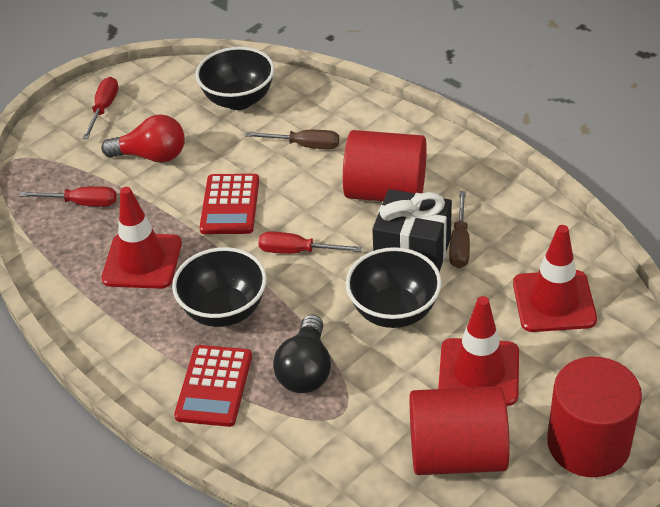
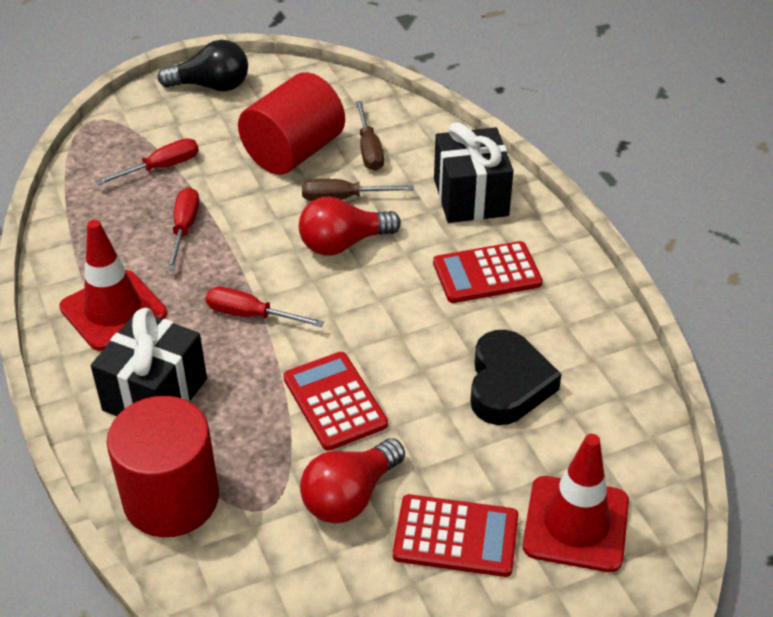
black bowl: [172,247,267,327] [196,47,275,110] [346,247,442,328] = 3 -> none = 0
black gift: [372,189,452,272] = 1 -> [91,308,207,416] [434,122,514,223] = 2
black heart: none = 0 -> [470,330,562,425] = 1
red calculator: [174,345,252,427] [199,174,259,234] = 2 -> [283,352,388,451] [393,494,518,577] [433,241,543,303] = 3
red cylinder: [343,130,427,201] [410,386,510,475] [547,357,642,477] = 3 -> [107,396,219,537] [238,72,345,175] = 2
red light bulb: [101,114,185,163] = 1 -> [299,197,401,256] [300,438,405,524] = 2
red traffic cone: [102,187,182,289] [438,296,519,406] [513,225,597,332] = 3 -> [59,220,167,351] [523,434,629,572] = 2

